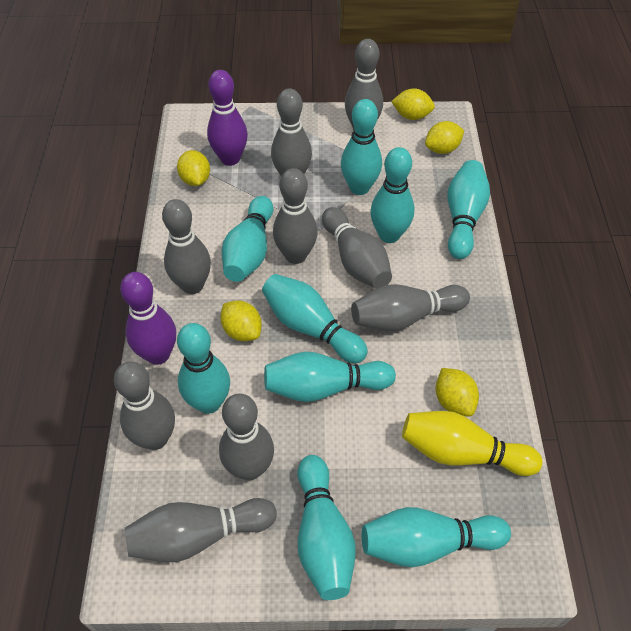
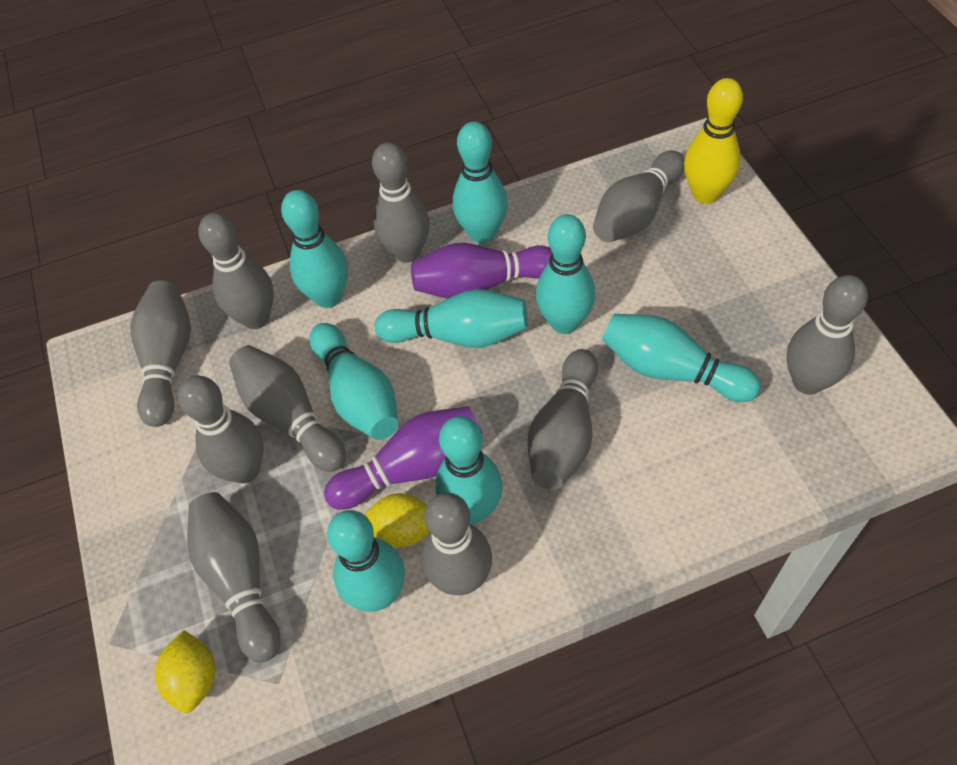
grey bowling pin: [114,361,175,450] [125,498,277,562] [162,199,211,294] [219,393,274,480] [271,88,312,176] [273,168,318,264] [322,207,392,289] [345,39,383,129] [351,284,470,331] = 9 -> [130,280,191,427] [178,375,264,484] [187,492,280,663] [199,213,274,329] [229,345,346,472] [372,142,430,263] [422,492,492,595] [527,349,598,490] [593,150,684,242] [786,275,868,395] = 10
turquoise bowling pin: [177,323,230,414] [222,196,273,282] [262,274,368,363] [264,352,396,402] [297,455,356,600] [341,99,382,195] [362,507,511,567] [370,147,414,243] [447,160,490,259] = 9 -> [281,190,348,308] [309,323,398,440] [327,510,405,612] [375,289,528,348] [435,416,503,524] [453,122,508,243] [536,214,595,334] [602,314,761,402] = 8
yellow lemon: [177,150,210,186] [220,301,262,341] [391,88,435,120] [425,121,464,154] [436,368,479,417] = 5 -> [155,630,215,713] [365,493,430,547] = 2

